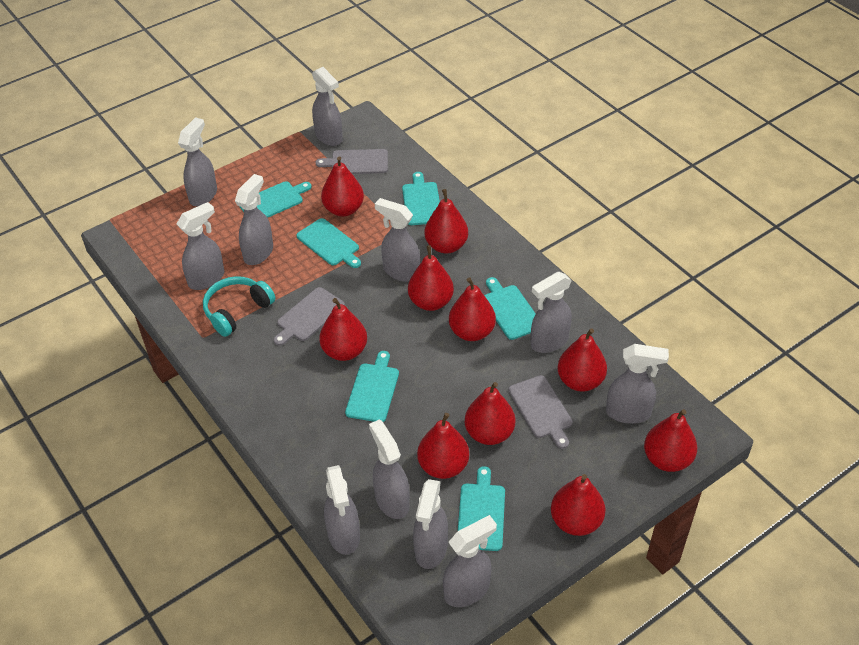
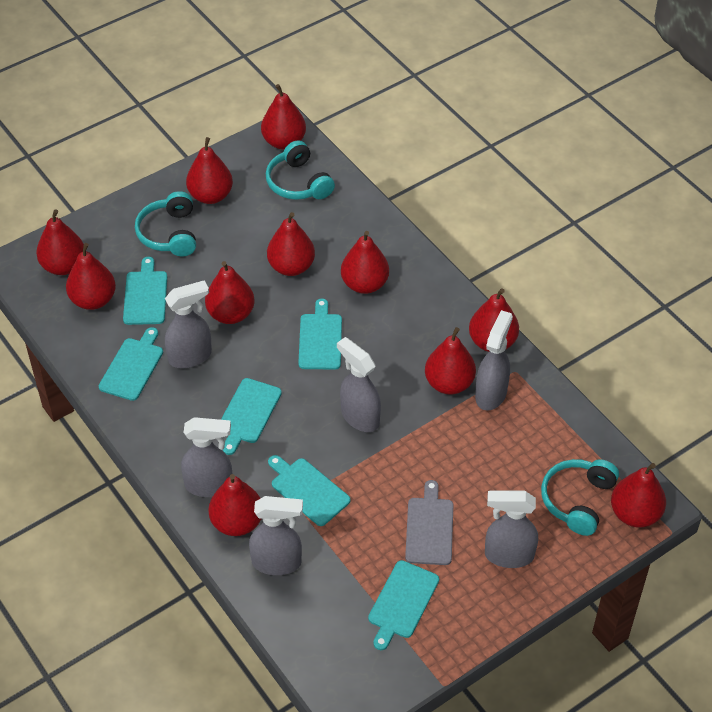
grey cutting board: [274,287,345,346] [315,149,388,174] [508,375,573,449] = 3 -> [405,480,453,565] = 1
grey spray bottle: [177,202,224,290] [178,117,217,207] [235,174,273,265] [312,67,343,146] [324,465,360,555] [369,419,410,519] [375,198,420,282] [413,479,448,569] [443,515,497,607] [531,272,572,353] [606,344,669,424] = 11 -> [165,280,212,368] [181,417,232,497] [249,496,303,575] [337,337,381,432] [475,310,513,411] [485,490,538,568] = 6
red pear: [319,298,367,361] [321,156,364,217] [408,245,454,311] [417,413,469,479] [424,189,468,254] [449,277,496,341] [465,382,515,445] [551,474,606,536] [557,329,607,392] [644,409,697,472] = 10 -> [36,209,84,275] [66,243,116,310] [186,137,233,204] [205,261,254,324] [208,474,261,536] [261,84,306,150] [267,212,315,276] [341,231,389,294] [425,327,476,395] [469,288,519,352] [611,463,666,527] = 11
turquoise headphones: [203,276,275,337] = 1 -> [135,191,196,256] [266,140,335,200] [541,459,619,536] = 3

